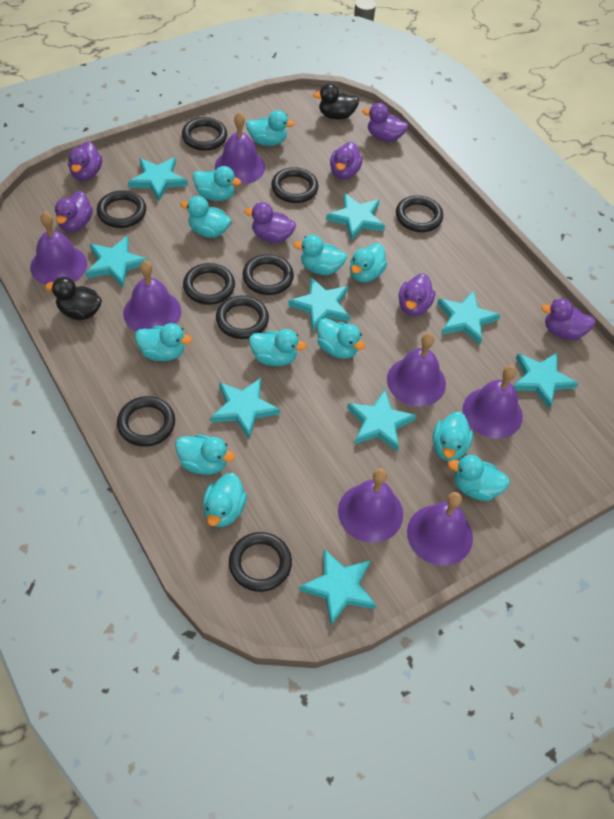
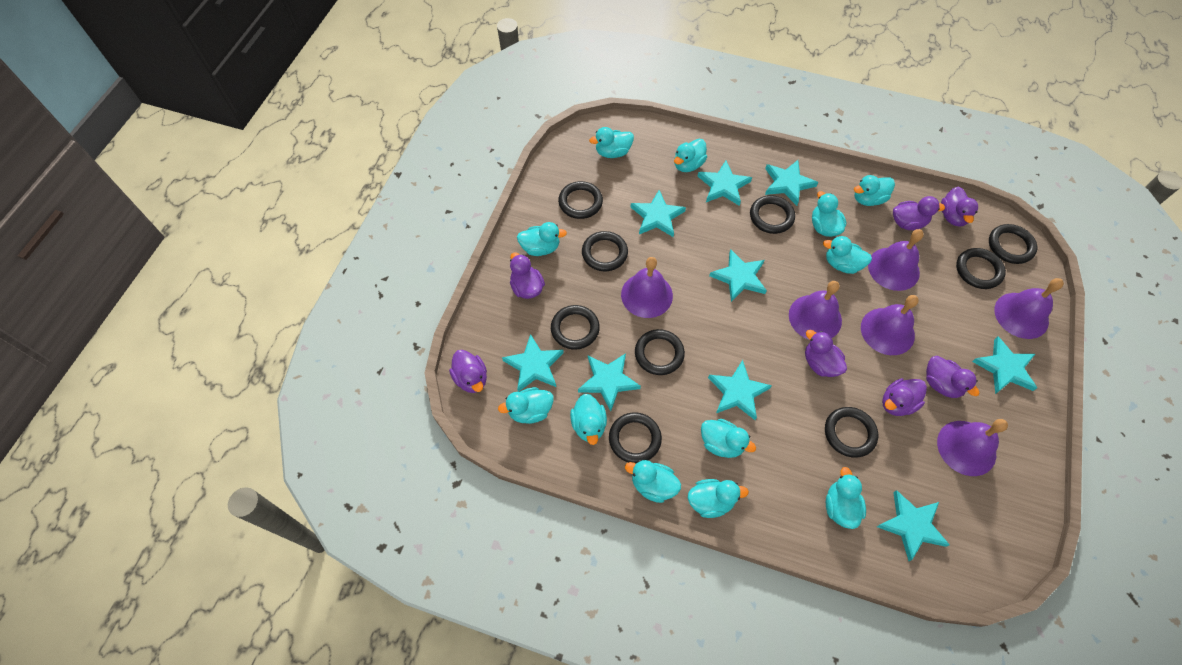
black duck: [45,277,102,320] [313,83,359,120] = 2 -> none = 0
purple bell: [30,212,87,285] [123,260,181,332] [215,112,265,184] [338,468,403,543] [387,333,446,406] [407,492,473,566] [462,365,523,439] = 7 -> [621,257,673,318] [789,281,842,340] [861,295,919,355] [868,229,924,291] [937,419,1008,476] [994,278,1064,339] = 6

